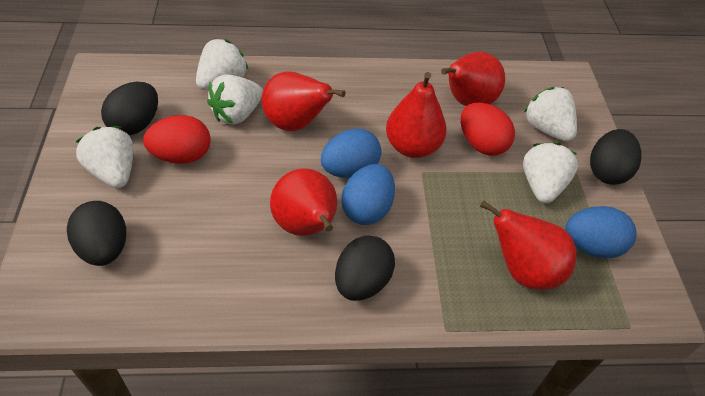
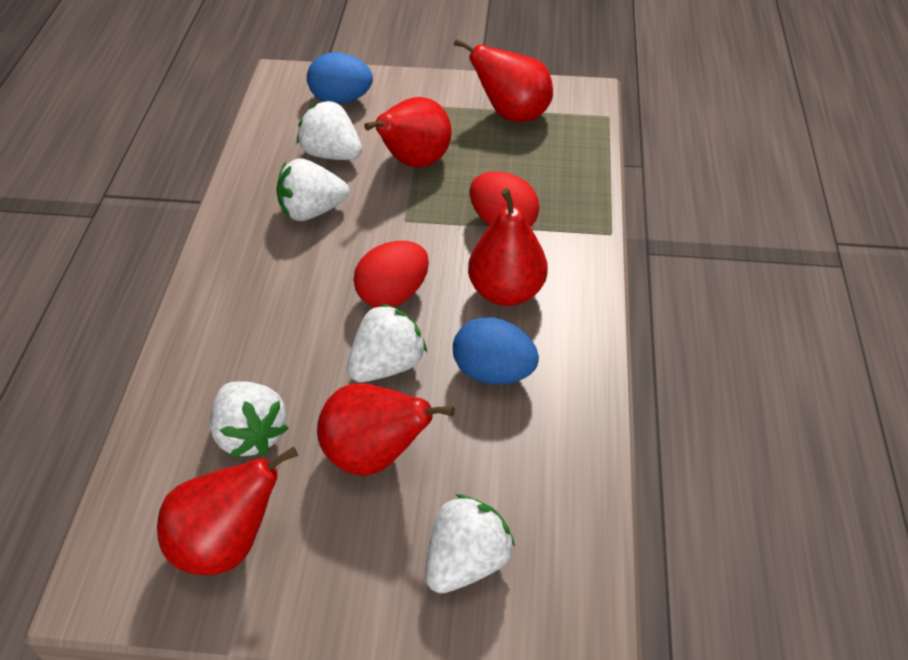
black egg: [67,201,126,266] [101,82,158,135] [335,235,395,301] [590,129,642,185] = 4 -> none = 0
blue egg: [321,129,381,178] [341,164,395,225] [565,206,637,258] = 3 -> [307,52,373,104] [453,317,539,385] = 2

